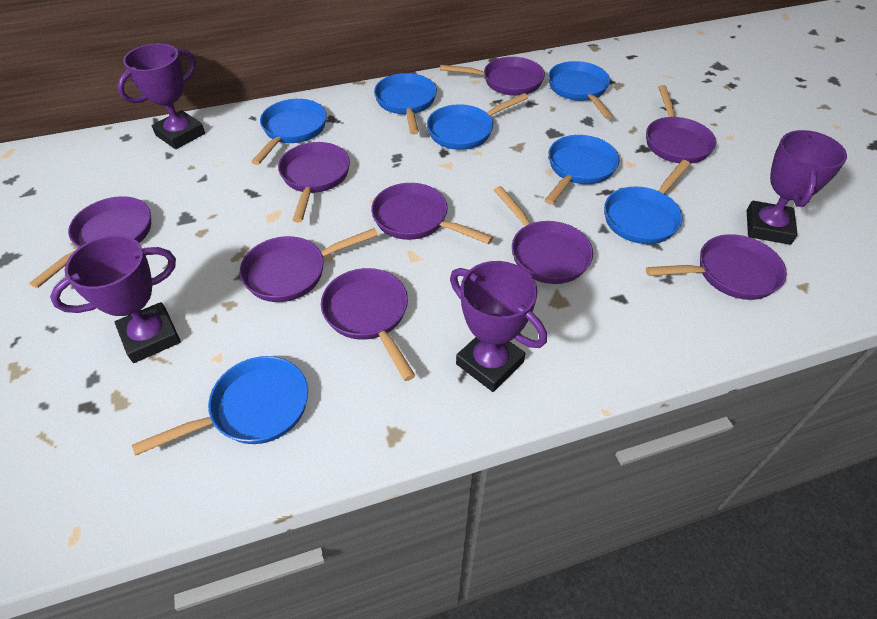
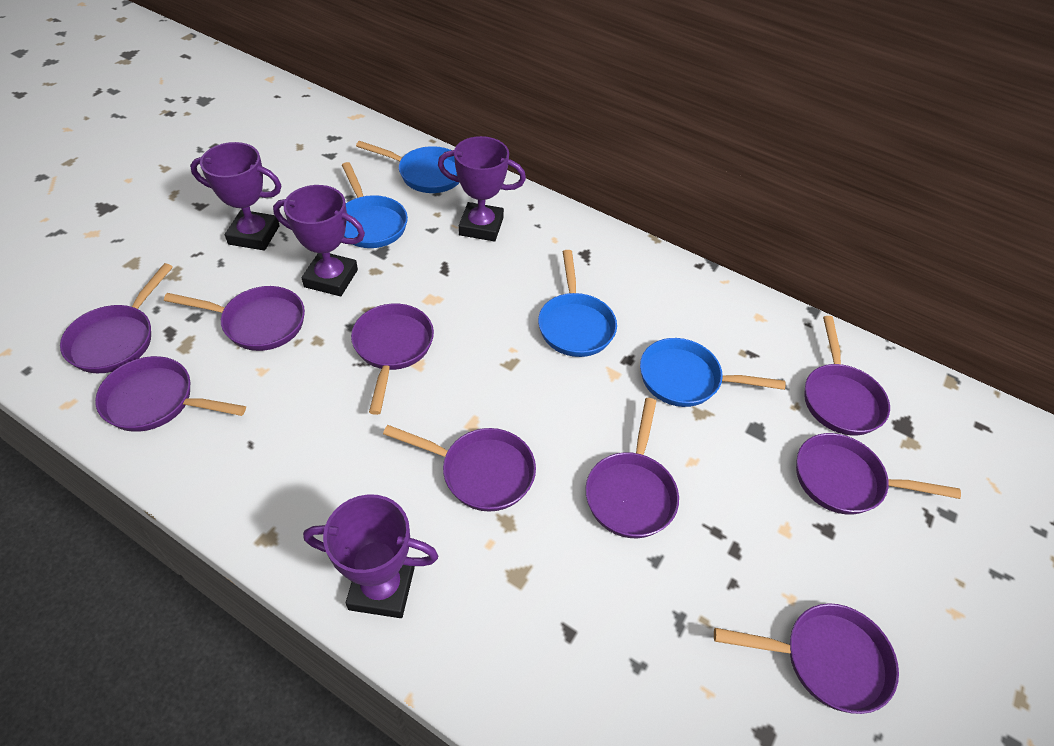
blue pan: [132,356,308,456] [251,99,327,165] [374,73,437,135] [427,93,528,150] [545,135,620,205] [548,61,613,119] [604,160,690,244] = 7 -> [342,162,408,248] [356,141,460,193] [538,250,617,357] [640,338,786,407] = 4

